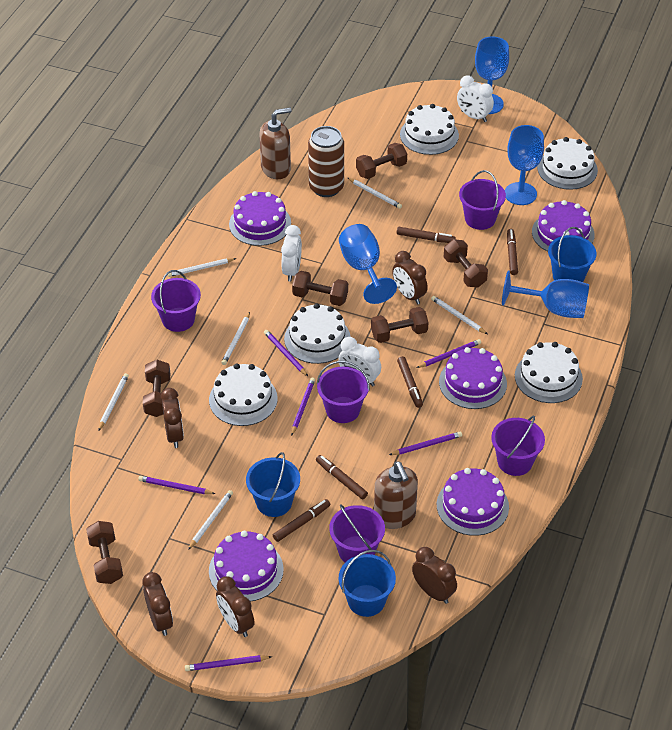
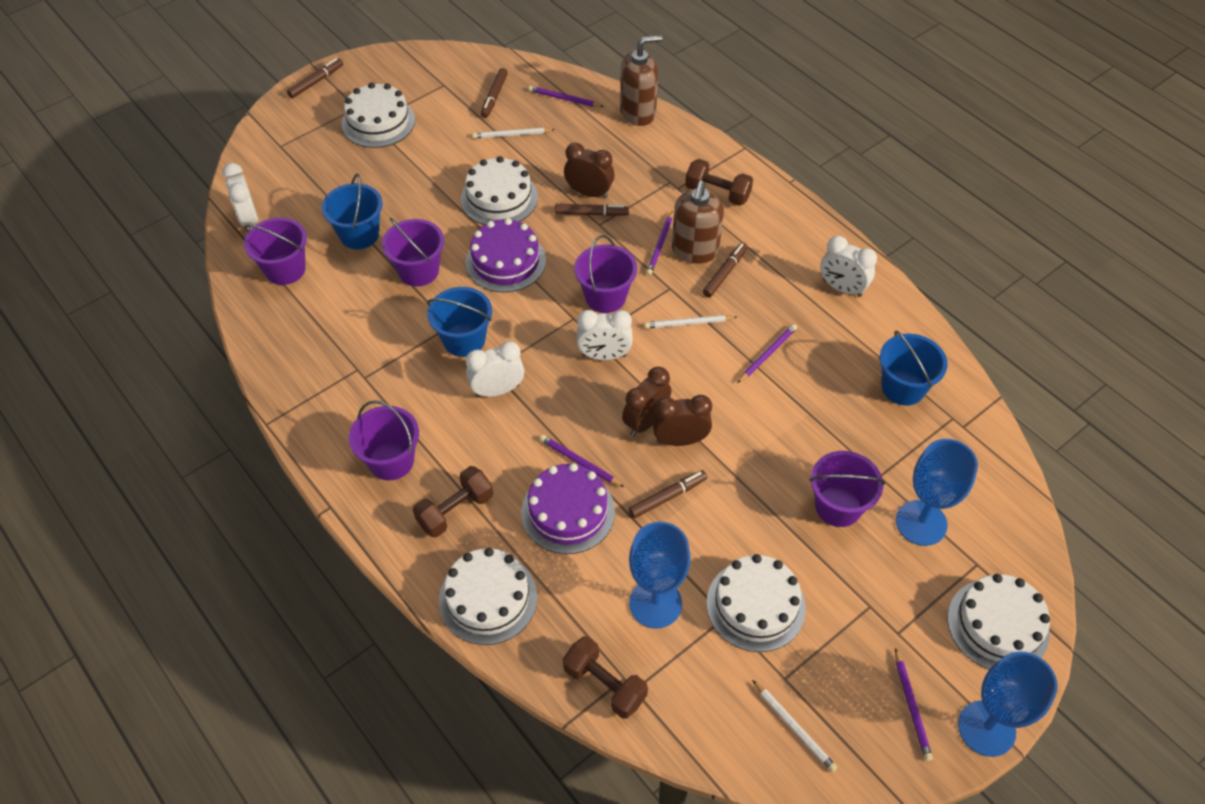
blue goblet: [339,224,397,304] [475,36,509,114] [502,271,589,318] [505,125,544,205] = 4 -> [629,522,691,628] [896,439,978,546] [958,651,1058,757] = 3
brown can: [308,126,344,197] = 1 -> none = 0
brown clock: [143,572,173,636] [161,388,184,448] [216,576,254,637] [392,251,428,305] [412,547,457,604] = 5 -> [564,143,614,199] [622,367,671,436] [652,395,712,446] = 3
brown dumbbell: [86,521,123,584] [143,360,170,417] [292,271,348,306] [356,143,407,179] [371,307,429,343] [444,239,488,287] = 6 -> [413,466,493,538] [563,636,648,719] [685,159,753,206] = 3
purple cake: [209,531,284,602] [229,191,291,246] [437,468,509,536] [439,347,507,409] [532,200,595,252] = 5 -> [465,218,546,292] [521,463,615,554] = 2
purple pencil: [138,476,215,494] [185,655,272,671] [264,330,308,376] [291,378,315,436] [389,432,462,455] [416,339,481,368] = 6 -> [528,86,604,107] [540,435,624,487] [646,211,673,276] [737,324,797,383] [895,648,933,761] = 5
white clock: [281,225,302,281] [338,337,381,387] [457,75,494,122] = 3 -> [222,163,258,229] [466,341,524,397] [576,310,632,360] [820,236,877,297] = 4
white pencil: [98,373,129,431] [168,258,236,277] [188,490,233,550] [221,312,250,365] [348,178,402,209] [431,296,487,334] = 6 -> [472,127,555,138] [644,315,737,329] [752,680,837,772] = 3

